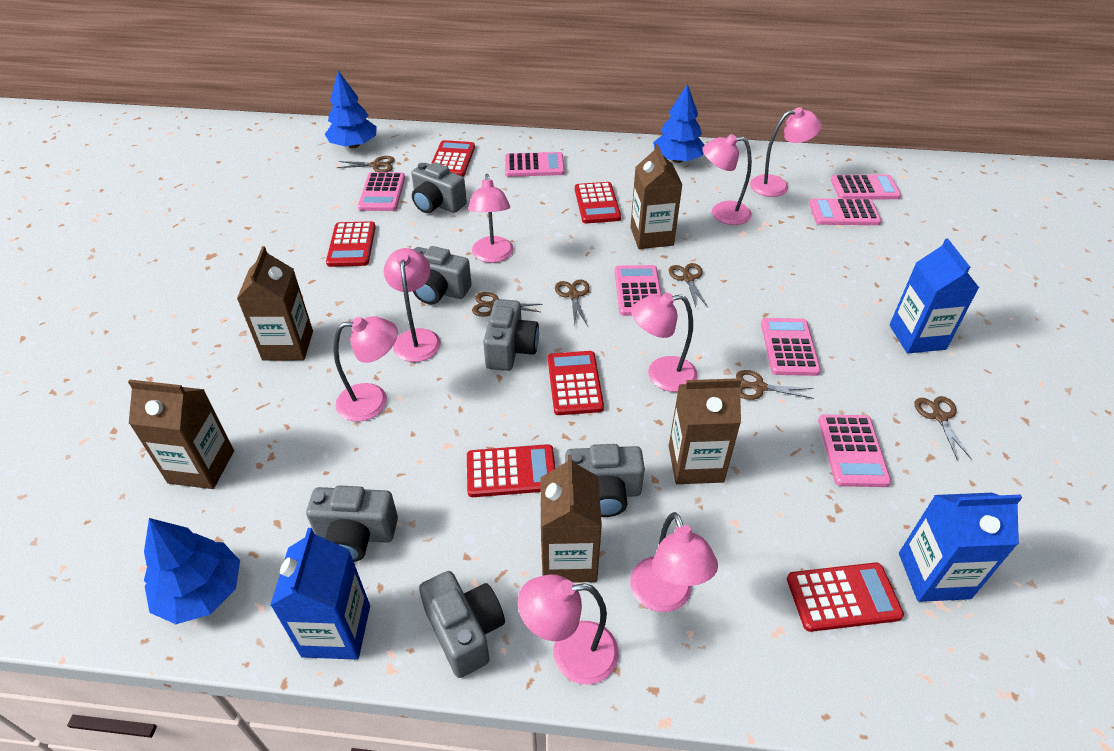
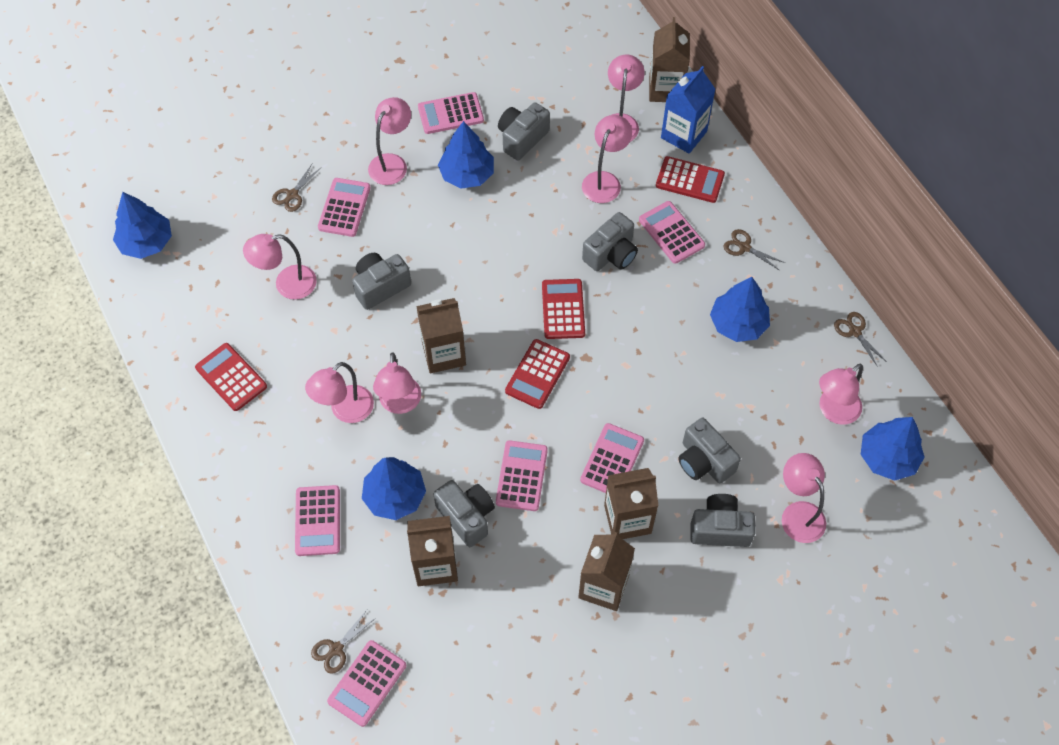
blue carton: [270,528,370,660] [889,238,979,353] [899,493,1022,602] = 3 -> [661,66,716,154] = 1
blue tree: [144,518,240,624] [325,71,377,148] [653,84,704,163] = 3 -> [113,192,172,259] [362,457,426,520] [438,121,494,189] [710,277,770,342] [861,417,925,481] = 5
brown scissors: [336,156,395,172] [472,292,543,317] [555,280,589,326] [669,263,708,307] [736,370,814,400] [915,396,972,460] = 6 -> [272,163,321,212] [311,610,376,674] [724,229,785,271] [834,312,887,367] = 4
red calculator: [326,221,376,267] [431,140,475,176] [467,444,555,497] [548,351,604,415] [575,182,621,223] [787,562,904,632] = 6 -> [195,343,267,411] [505,339,570,409] [542,279,585,339] [656,156,725,203] = 4

